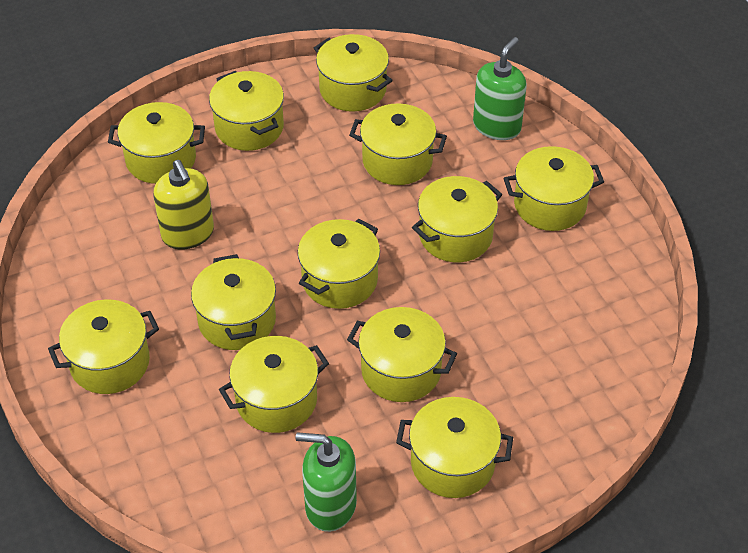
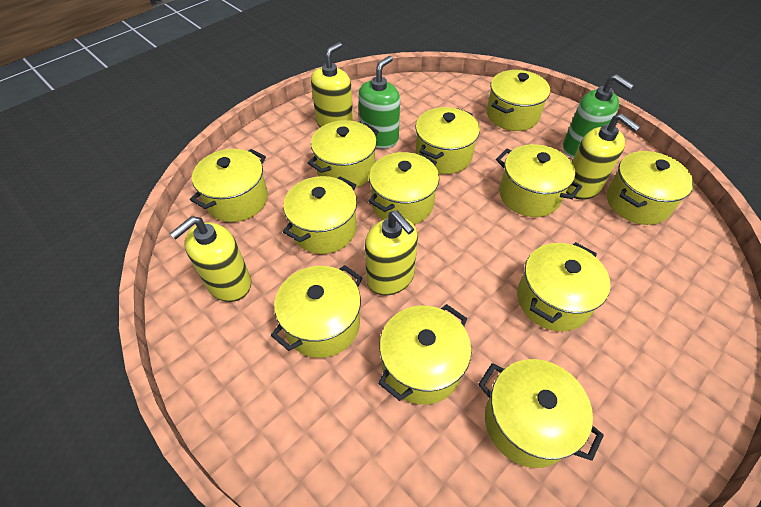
yellow soap dispenser: [153,160,214,249] = 1 -> [170,216,251,302] [311,42,353,127] [365,210,418,295] [566,113,640,200] = 4

